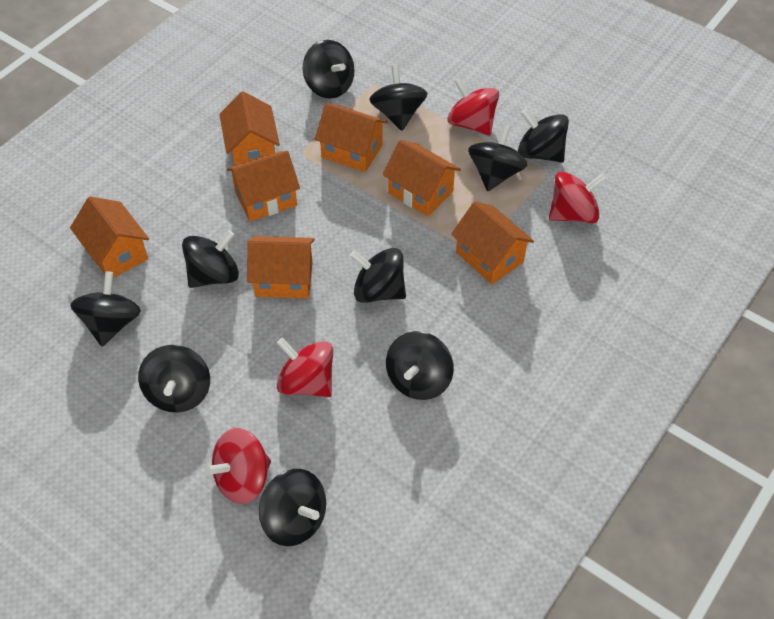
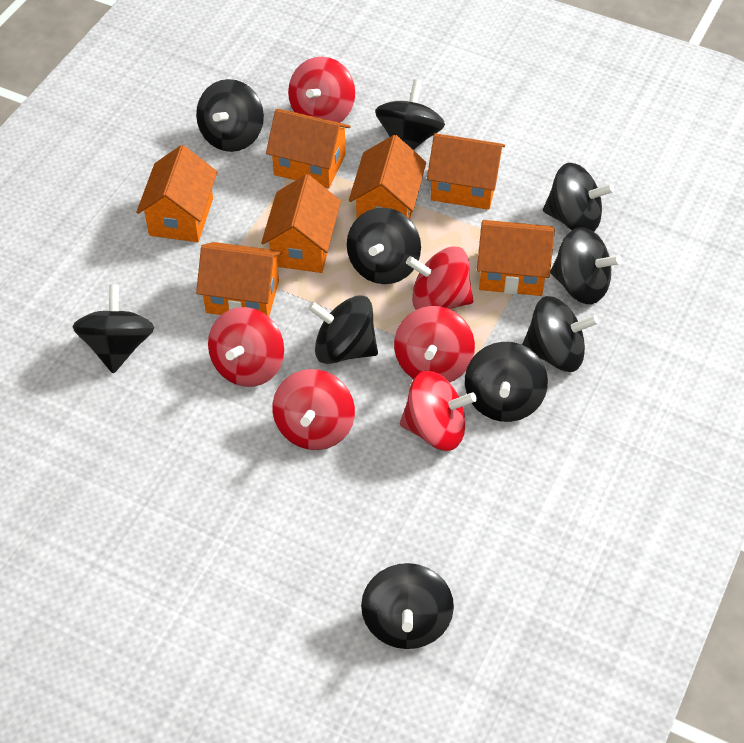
red spinning top: [205,428,271,504] [277,338,333,397] [447,77,499,136] [549,172,606,223] = 4 -> [208,307,284,387] [272,369,355,450] [288,57,355,123] [394,306,475,382] [400,371,477,451] [406,247,474,310] = 6

